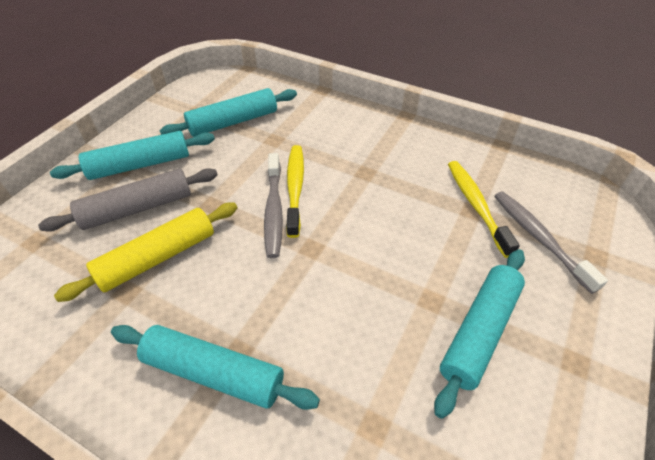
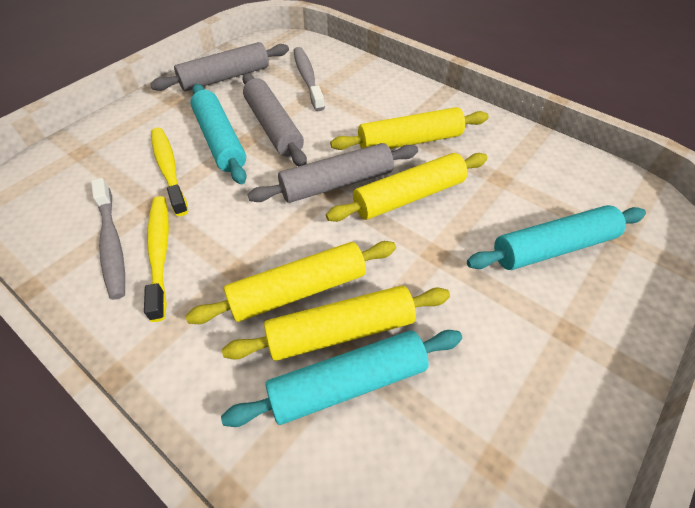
grey rolling pin: [38,168,218,232] = 1 -> [150,42,289,91] [242,73,307,166] [248,143,418,203] = 3
turquoise rolling pin: [50,131,215,180] [111,325,320,410] [160,88,297,137] [434,249,525,419] = 4 -> [191,84,247,184] [221,330,462,427] [467,205,646,270] = 3
yellow rolling pin: [54,203,238,302] = 1 -> [185,241,396,324] [222,286,450,361] [326,153,488,222] [330,107,489,150] = 4

